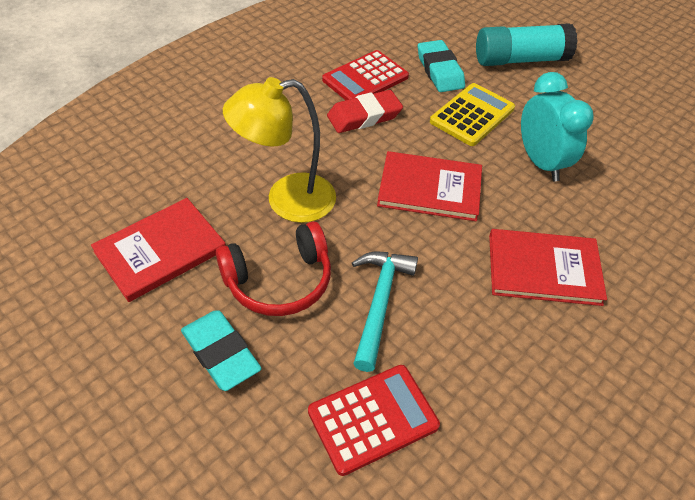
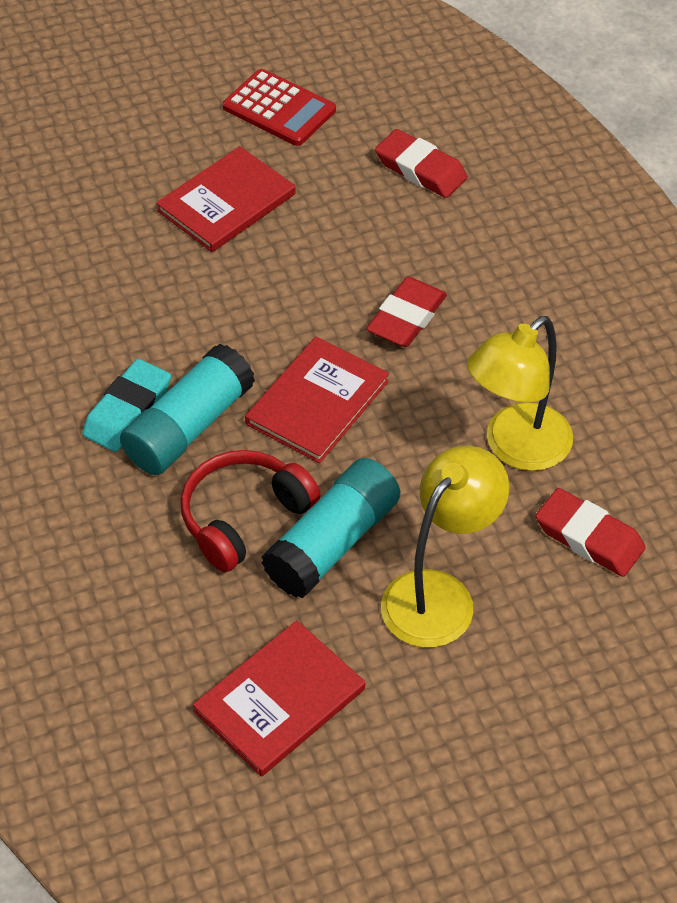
red calculator: [308,365,440,476] [322,50,409,100] = 2 -> [223,69,336,146] = 1
red eraser: [327,90,403,133] = 1 -> [366,277,447,347] [375,129,468,198] [536,488,646,577] = 3
turquoise clock: [521,72,594,181] = 1 -> none = 0
turquoise eraser: [181,310,262,391] [418,40,465,92] = 2 -> [82,359,171,452] = 1
turquoise glue stick: [476,23,578,66] = 1 -> [120,344,255,475] [261,458,400,598] = 2
turquoise hammer: [352,252,418,372] = 1 -> none = 0
yellow calculator: [430,83,515,146] = 1 -> none = 0
yellow lamp: [223,77,336,223] = 1 -> [381,445,509,648] [467,316,573,471] = 2

